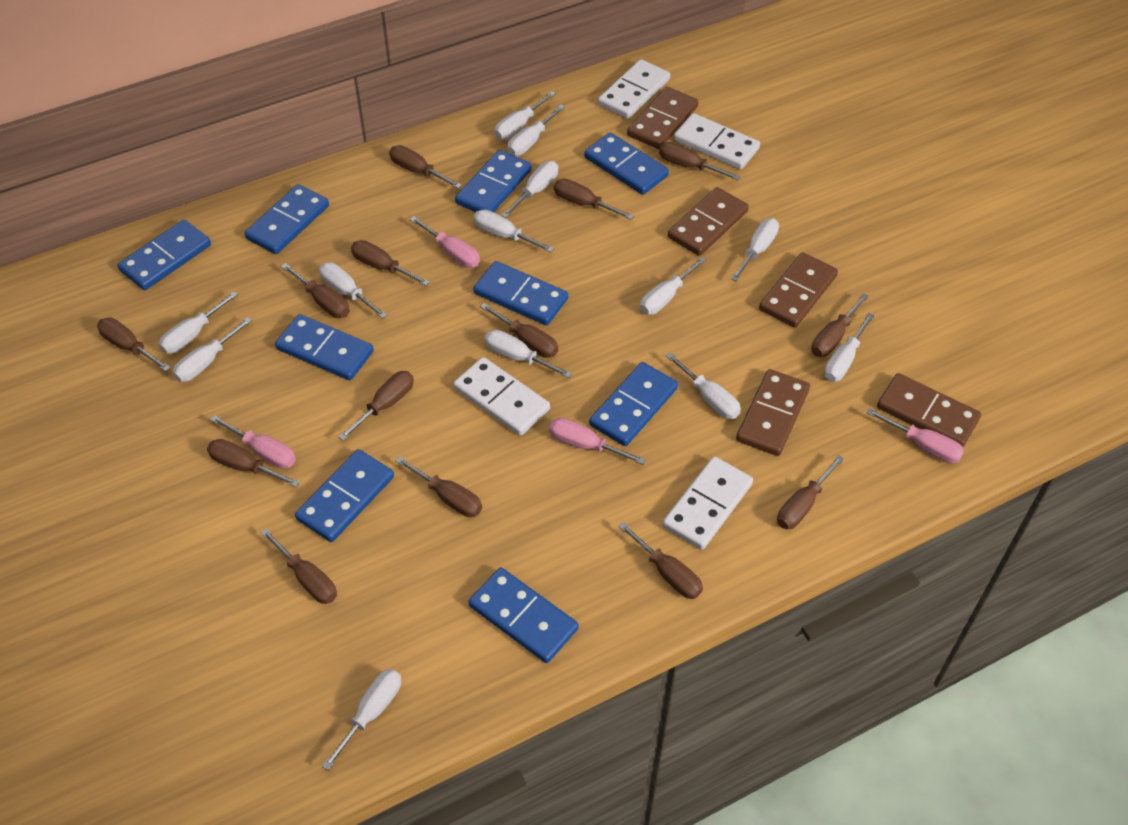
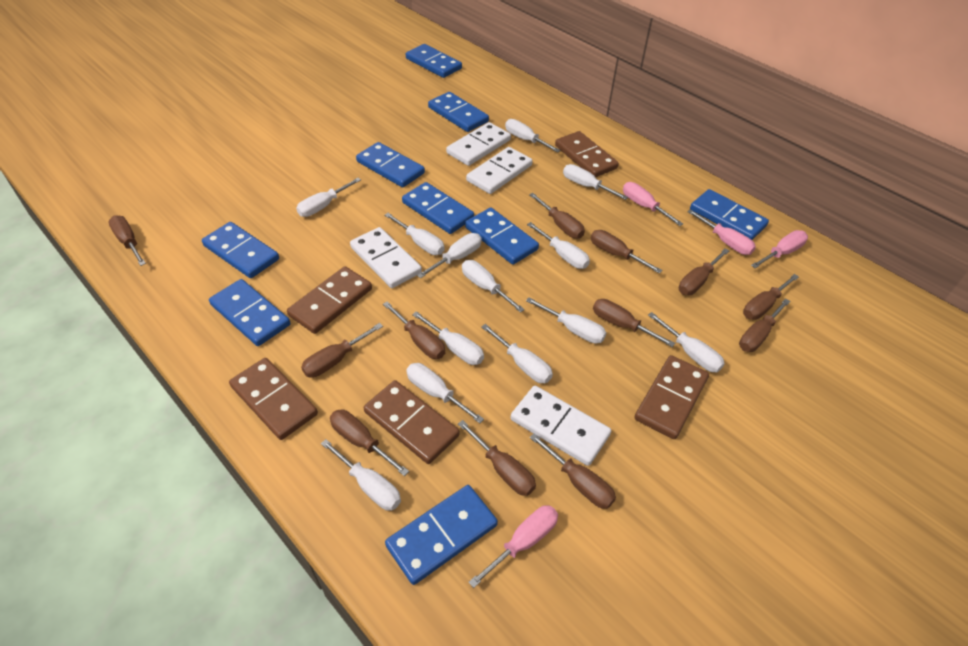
brown screwdriver: [97,318,171,371] [207,439,300,487] [261,528,337,604] [281,263,350,318] [338,371,414,441] [351,240,430,286] [389,145,462,189] [395,456,482,517] [480,303,558,358] [554,179,634,220] [618,522,703,599] [659,142,741,180] [777,455,844,529] [811,293,869,357] = 14 -> [108,215,146,266] [301,323,383,378] [330,410,409,476] [383,301,445,359] [458,420,536,496] [529,193,585,238] [529,433,616,509] [591,230,662,274] [593,299,675,347] [679,248,729,295] [739,298,790,352] [743,274,799,320] = 12

